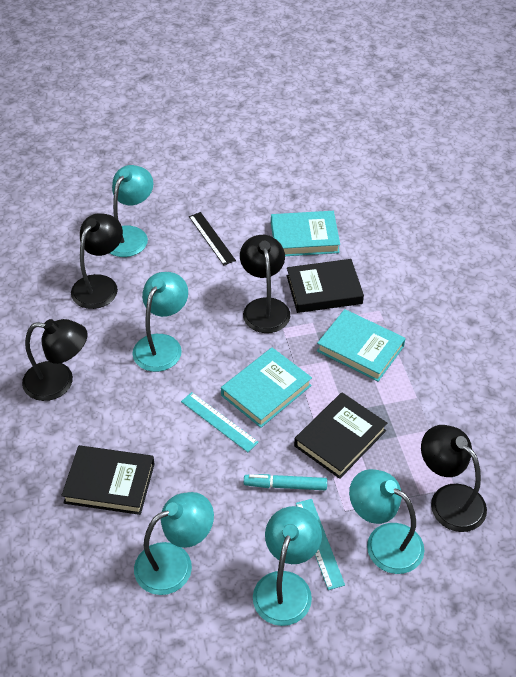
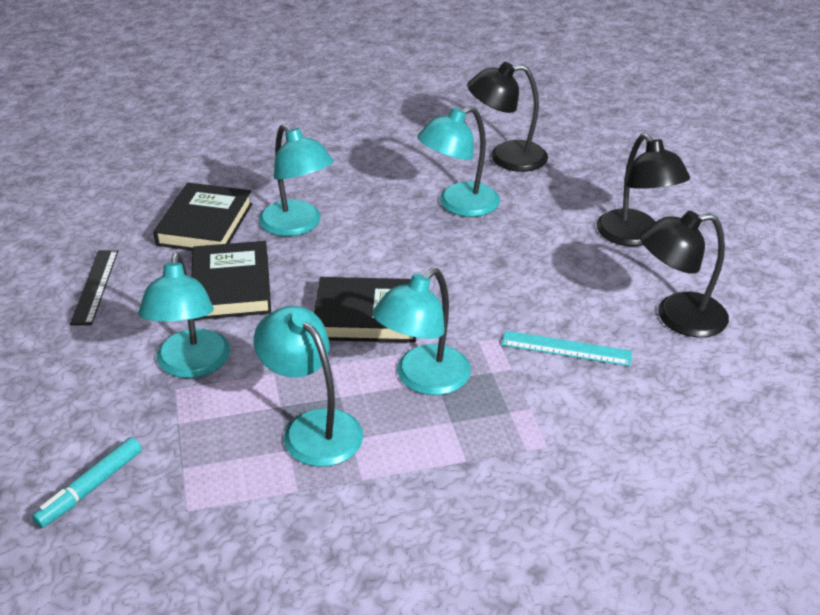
black lamp: [22,319,88,401] [71,213,123,309] [240,235,290,333] [421,425,487,532] = 4 -> [467,62,548,172] [596,133,690,246] [640,211,729,337] = 3
turquoise book: [221,347,312,428] [271,211,340,256] [317,309,406,382] = 3 -> none = 0
turquoise ruler: [181,392,259,452] [296,499,345,590] = 2 -> [501,331,632,366] = 1

